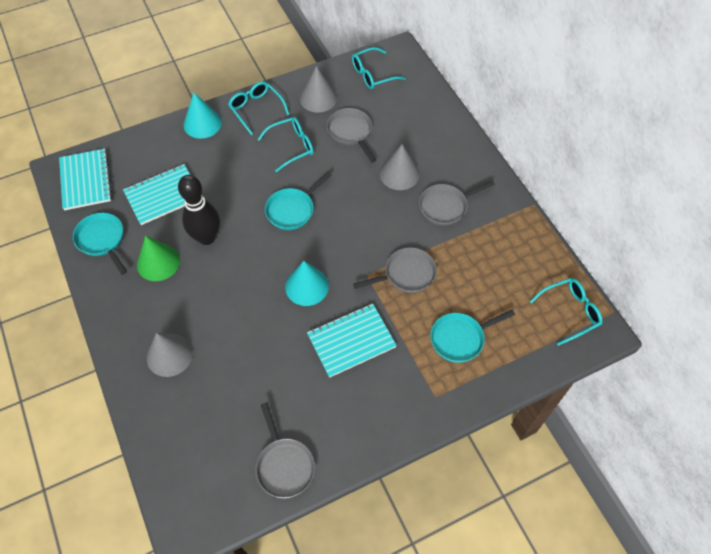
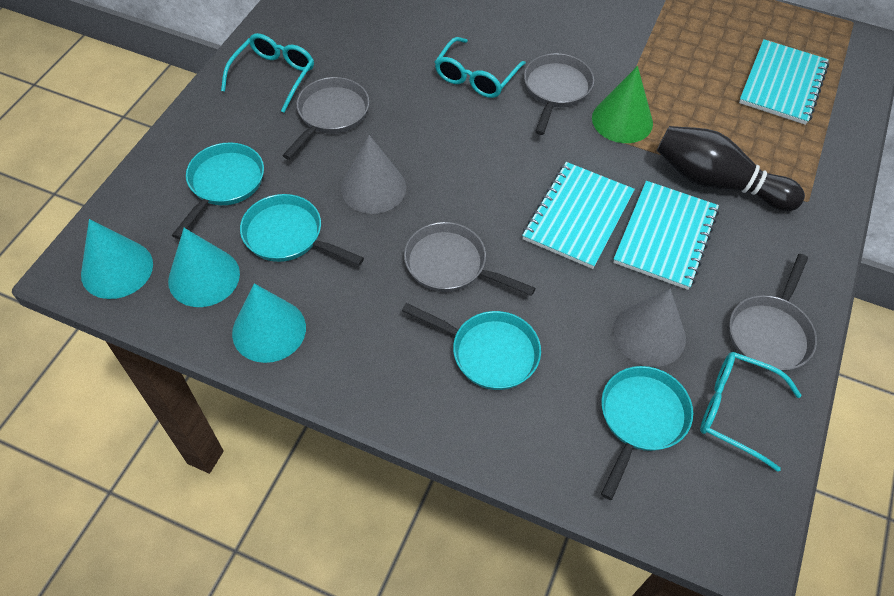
grey cone: [146,333,193,377] [300,66,337,113] [380,144,419,190] = 3 -> [341,135,406,214] [613,289,686,367] = 2
turquoise cone: [184,92,222,139] [285,261,329,306] = 2 -> [81,219,153,299] [168,228,240,307] [232,283,306,363] = 3
turquoise glasses: [228,81,290,135] [257,117,314,172] [352,47,406,89] [530,278,602,346] = 4 -> [221,33,314,113] [435,37,526,98] [700,352,801,472] = 3
turquoise pan: [73,213,127,275] [265,172,332,230] [430,310,515,363] = 3 -> [172,143,264,239] [240,194,364,265] [402,303,541,390] [601,366,693,500] = 4

